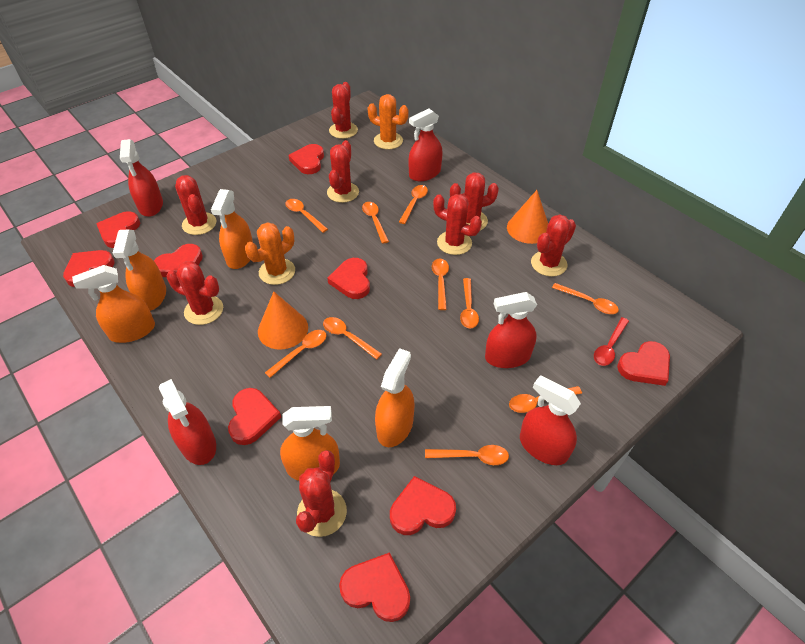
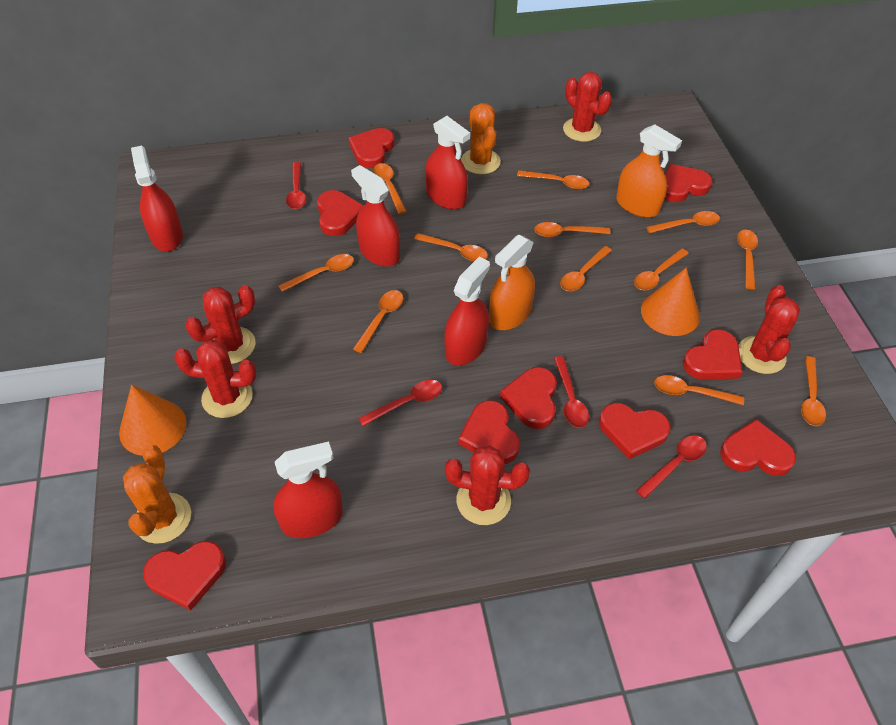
orange spoon: [265,330,326,378] [285,199,328,233] [323,317,382,360] [362,202,389,244] [399,185,428,224] [425,445,509,465] [432,259,449,310] [460,278,479,328] [509,386,582,413] [552,283,619,314] = 10 -> [278,254,354,292] [353,290,403,353] [373,163,407,214] [414,233,488,261] [517,170,589,189] [534,222,611,237] [560,246,612,291] [634,249,689,290] [646,211,720,233] [654,375,744,405] [737,230,758,289] [801,356,826,426] = 12
orange spray bottle: [72,265,155,343] [113,230,166,311] [211,189,253,269] [280,406,340,481] [375,348,414,447] = 5 -> [489,235,535,330] [616,125,682,218] = 2
red cactus: [167,261,223,325] [175,175,216,235] [296,450,347,537] [327,140,359,203] [329,82,358,139] [433,194,482,255] [450,172,499,231] [531,214,576,277] = 8 -> [174,339,256,418] [185,285,255,364] [445,445,530,525] [563,72,612,142] [738,285,800,374] = 5
red spoon: [594,317,629,366] = 1 -> [286,162,306,209] [358,380,442,426] [554,356,589,428] [636,435,707,499] = 4

